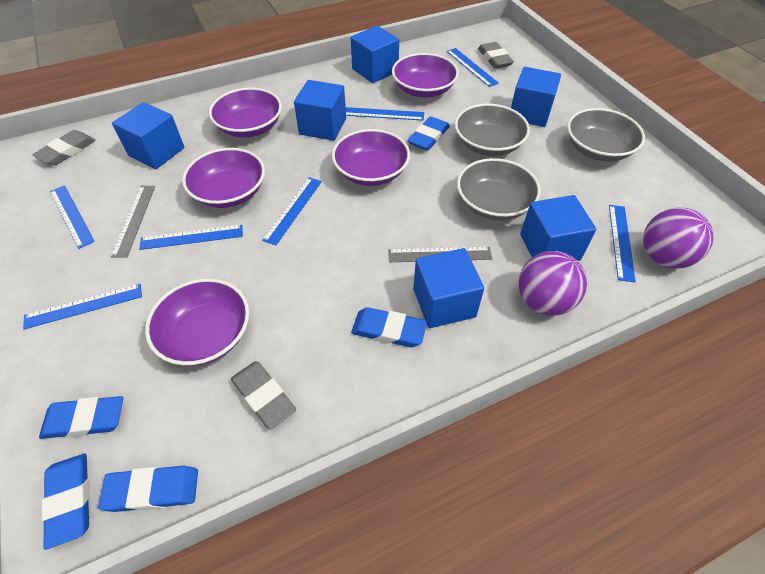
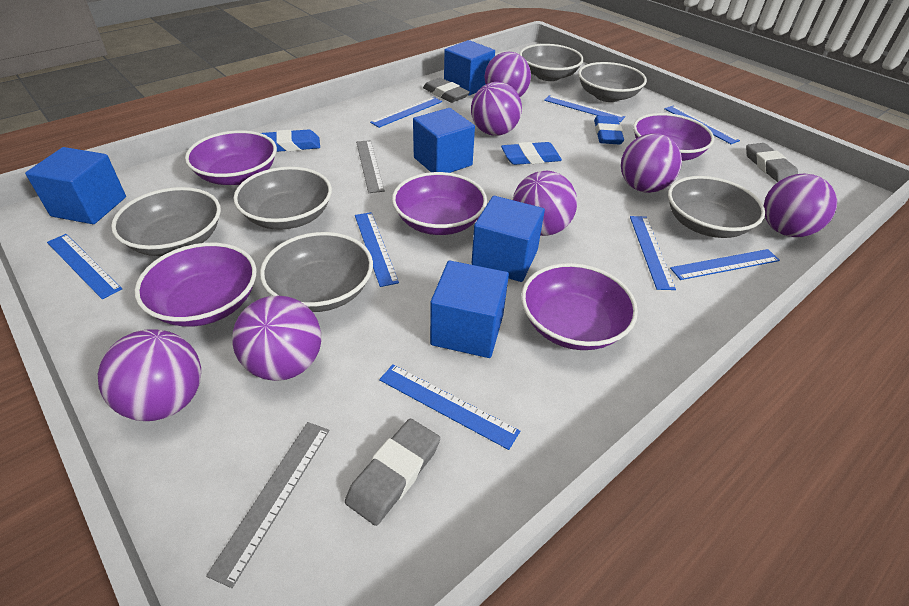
blue cube: [112,102,185,169] [294,80,346,141] [351,26,399,83] [413,248,484,328] [511,67,561,127] [520,195,596,261] = 6 -> [25,147,126,224] [413,108,475,173] [430,261,509,358] [444,40,495,96] [471,196,545,282] = 5
blue eraser: [39,396,123,439] [42,453,90,550] [98,466,198,512] [351,307,427,347] [407,116,450,151] = 5 -> [261,129,320,152] [501,142,562,165] [594,116,624,145] = 3
blue ruler: [23,284,142,329] [50,185,95,249] [139,225,243,250] [262,177,322,245] [346,107,424,121] [446,48,499,87] [609,205,636,282] = 7 -> [47,234,122,299] [355,212,399,287] [370,97,442,128] [379,365,520,450] [544,95,625,122] [630,216,676,290] [664,106,740,144] [670,249,780,280] = 8
grey bowl: [455,104,530,156] [457,158,541,221] [567,108,645,162] = 3 -> [111,187,221,256] [233,167,332,230] [260,232,373,312] [519,44,584,81] [578,62,647,102] [668,176,765,238] = 6
purple ball: [518,251,587,316] [643,208,714,269] = 2 -> [98,329,201,421] [232,296,321,381] [471,82,522,136] [485,52,531,97] [513,171,577,236] [621,133,682,193] [764,174,837,237] = 7

